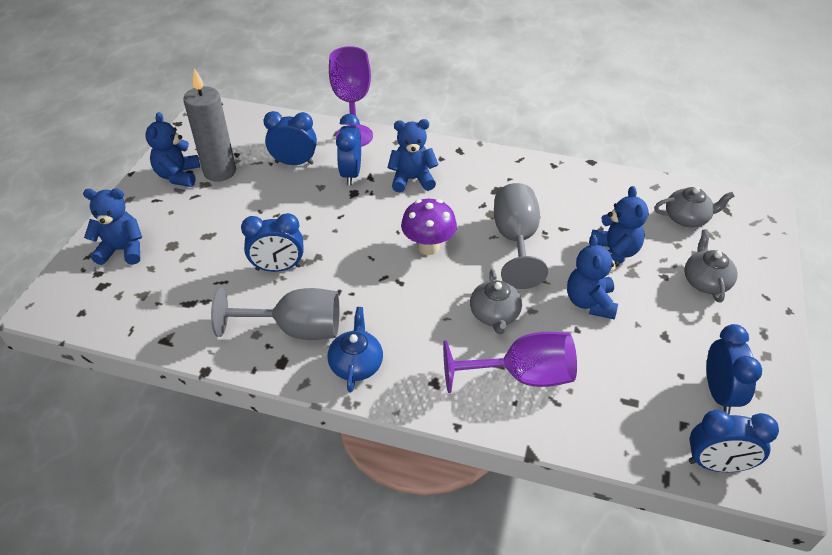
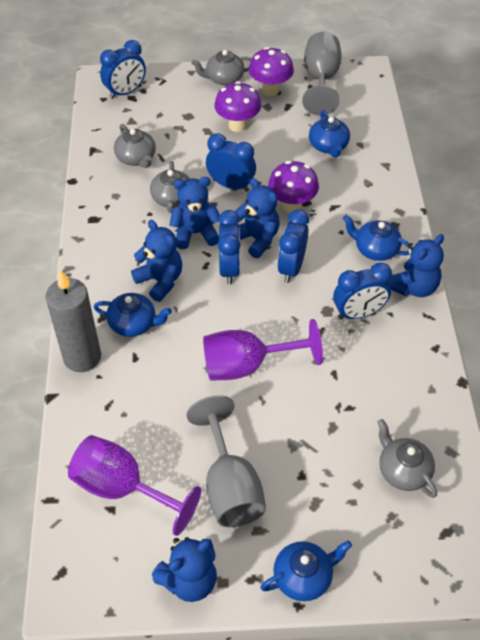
blue teapot: [327,307,383,392] = 1 -> [94,293,172,337] [260,540,352,601] [309,110,350,158] [343,215,410,261] = 4
grey teapot: [470,269,522,334] [654,187,735,227] [684,229,738,303] = 3 -> [114,124,156,168] [150,161,190,213] [191,50,252,85] [378,419,437,498] = 4
purple mushroom: [401,199,457,255] = 1 -> [214,81,261,132] [249,47,294,96] [268,161,319,213] = 3

